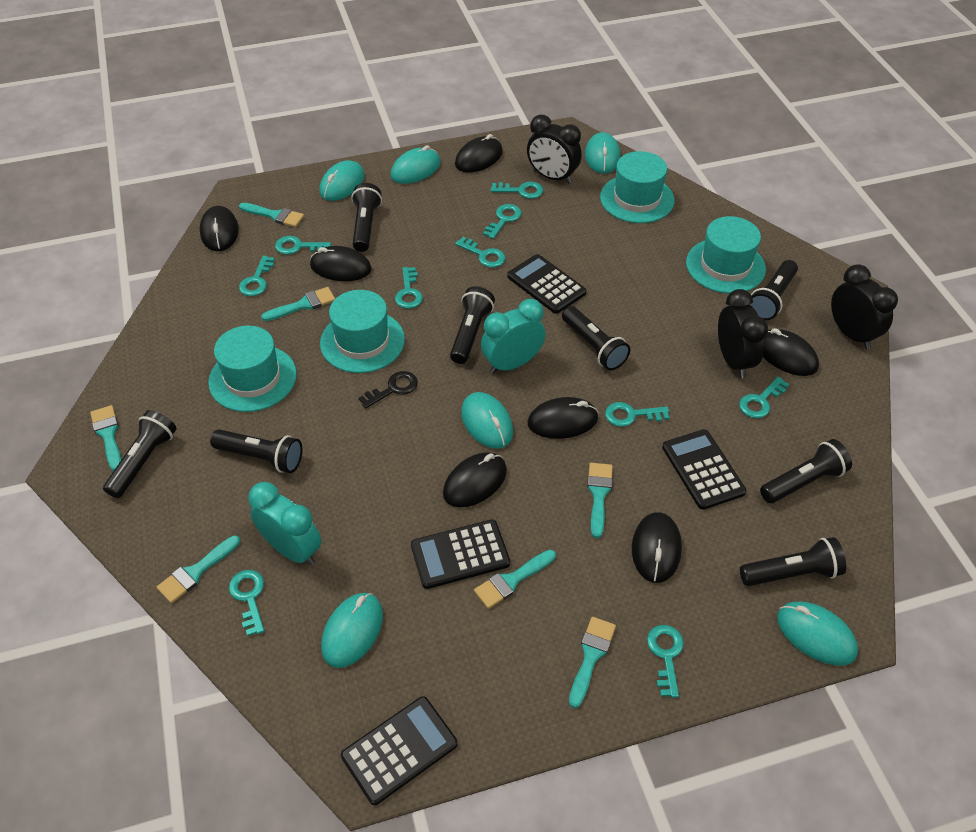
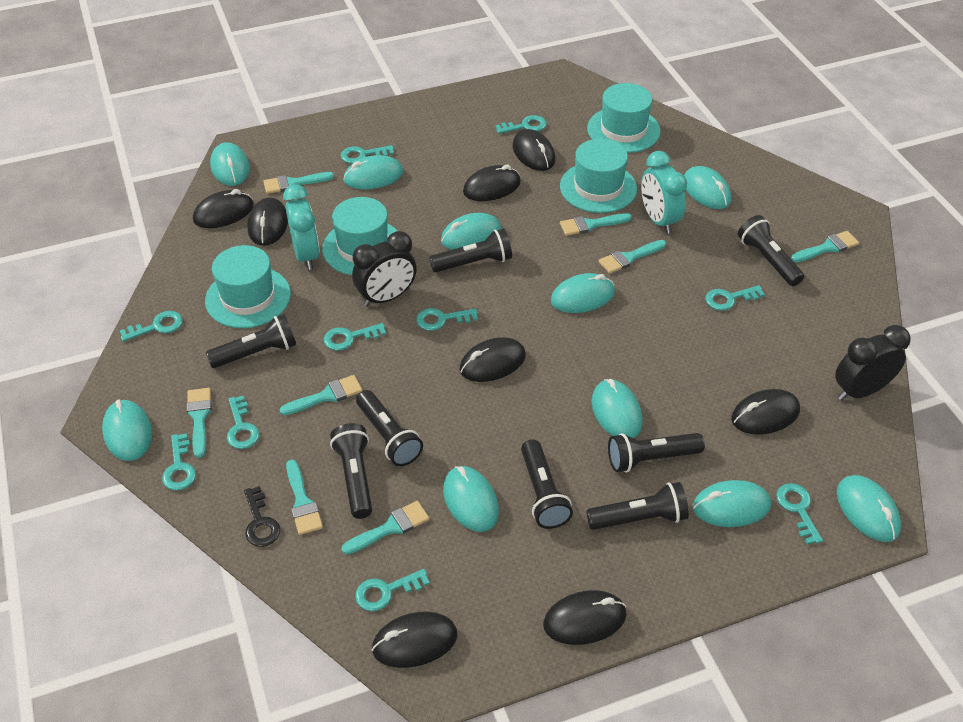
black calculator: [341,696,458,805] [411,520,510,589] [507,254,587,314] [662,429,747,510] = 4 -> none = 0
black clock: [527,115,582,184] [718,289,768,378] [831,264,898,349] = 3 -> [352,231,417,307] [835,325,911,400] = 2
black mouse: [200,206,239,251] [310,246,372,281] [443,452,507,507] [455,134,503,173] [528,397,599,439] [632,512,682,583] [763,328,819,376] = 7 -> [193,189,254,228] [247,198,288,246] [372,611,457,668] [459,337,526,382] [463,165,521,201] [513,129,556,171] [543,590,626,645] [731,389,800,435] = 8
turquoise brush: [90,405,121,471] [157,536,240,603] [239,203,304,227] [261,287,335,321] [474,550,556,609] [569,617,616,708] [587,463,613,538] = 7 -> [187,388,212,458] [263,172,334,194] [279,375,362,415] [286,460,323,535] [341,501,429,554] [560,213,632,236] [598,240,666,274] [791,231,859,262] = 8
turquoise mouse: [320,160,365,201] [321,593,383,668] [390,145,441,184] [461,392,513,449] [585,132,620,174] [777,602,858,666] = 6 -> [102,400,152,461] [210,142,250,186] [343,155,403,189] [441,213,502,250] [443,466,499,532] [551,273,615,313] [591,379,643,438] [684,166,731,209] [693,480,771,527] [837,475,901,542] = 10

